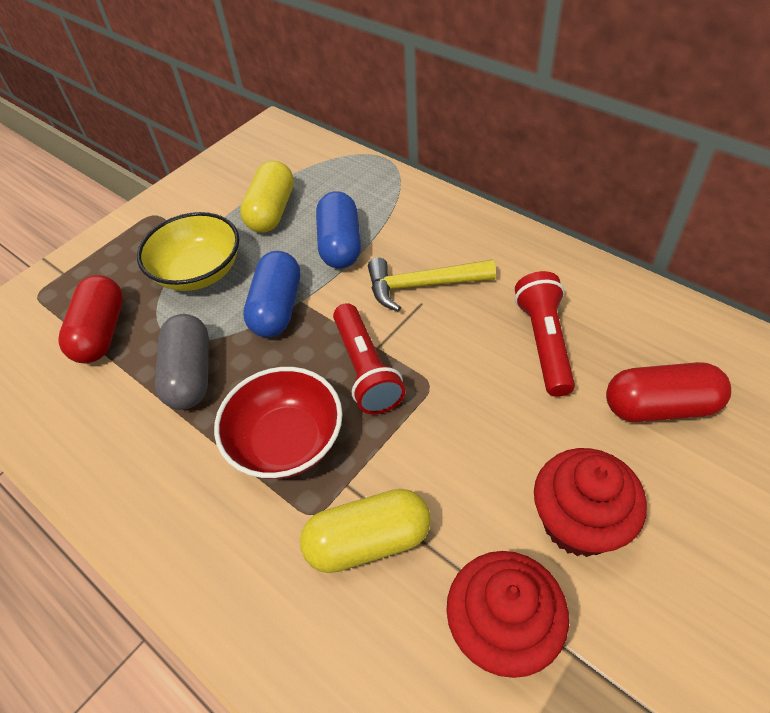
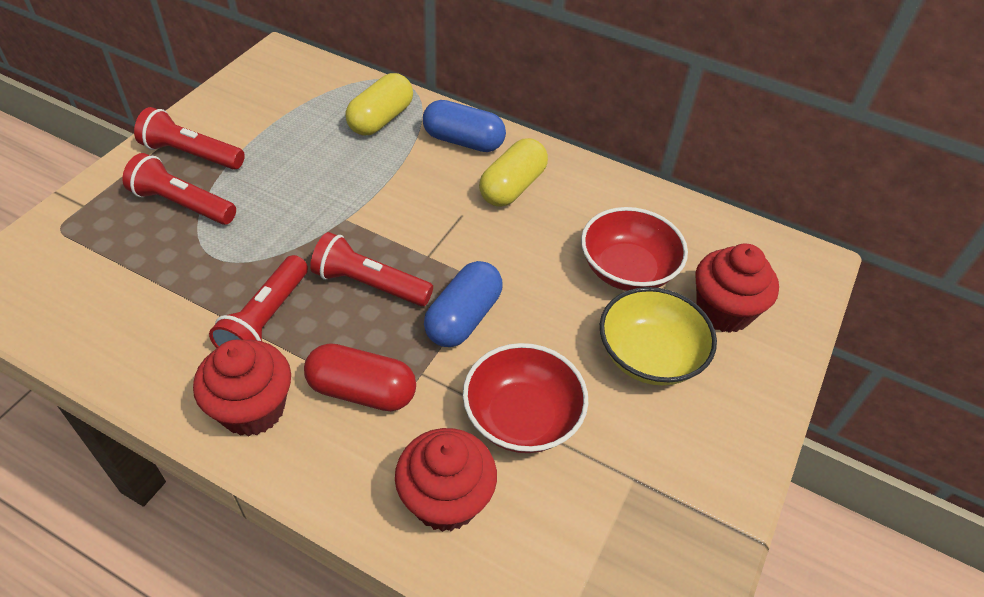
grey capsule: [155,314,209,410] = 1 -> none = 0
red bowl: [214,367,342,479] = 1 -> [463,343,588,453] [581,207,688,291] = 2
red capsule: [58,275,123,363] [606,362,731,422] = 2 -> [304,343,416,411] = 1
red cupcake: [446,551,569,678] [534,448,647,557] = 2 -> [193,339,291,436] [395,428,497,532] [696,244,779,333] = 3
red flashlight: [333,303,405,414] [515,271,575,397] = 2 -> [122,153,236,225] [134,107,245,170] [209,255,308,348] [310,232,433,306] = 4
yellow hammer: [368,258,496,312] = 1 -> none = 0

